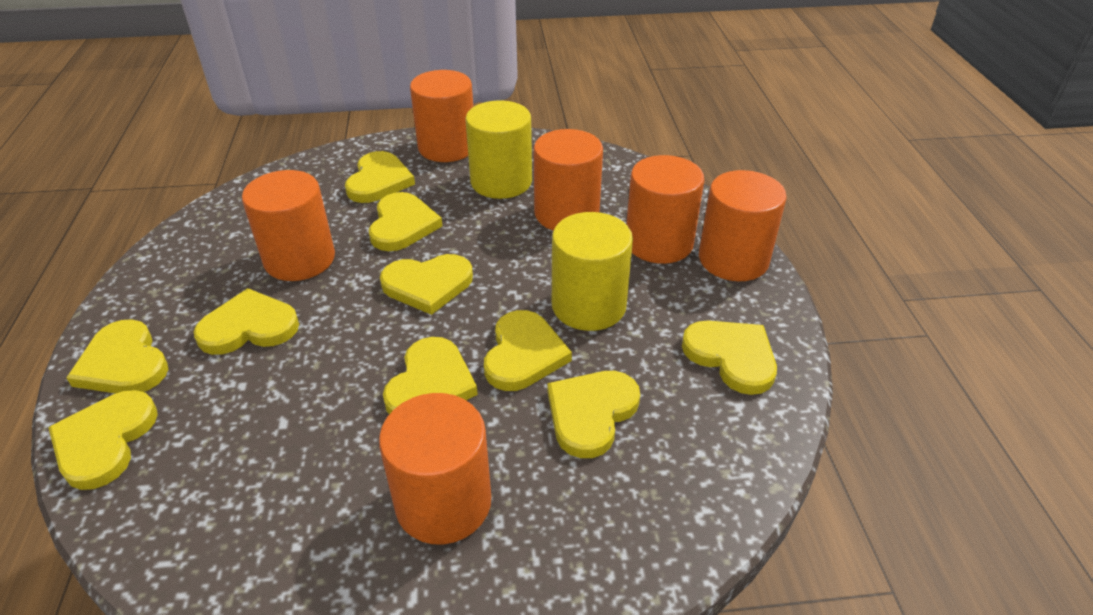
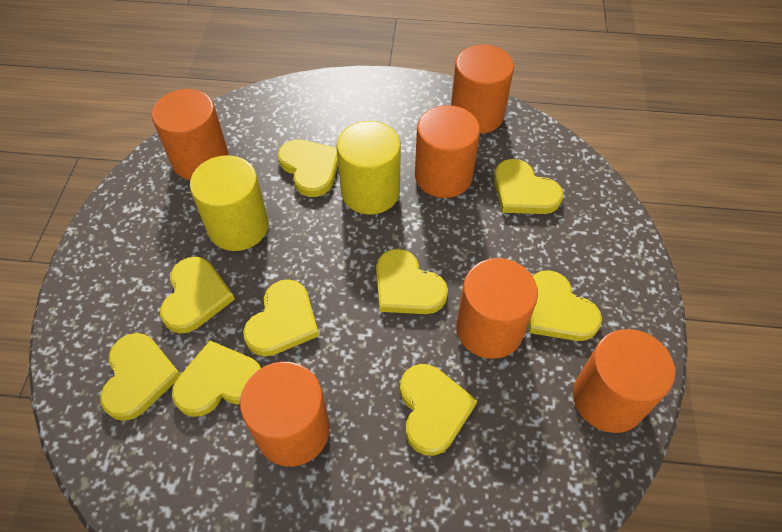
yellow heart: [48,390,158,490] [66,319,168,393] [194,288,299,355] [345,151,415,203] [369,192,443,251] [380,254,473,315] [383,337,478,414] [484,310,572,391] [548,371,640,458] [682,321,777,395] = 10 -> [100,333,181,421] [160,257,235,334] [172,341,261,417] [243,279,319,356] [278,139,338,197] [376,249,448,314] [400,364,477,456] [494,159,563,214] [529,270,602,341] = 9

